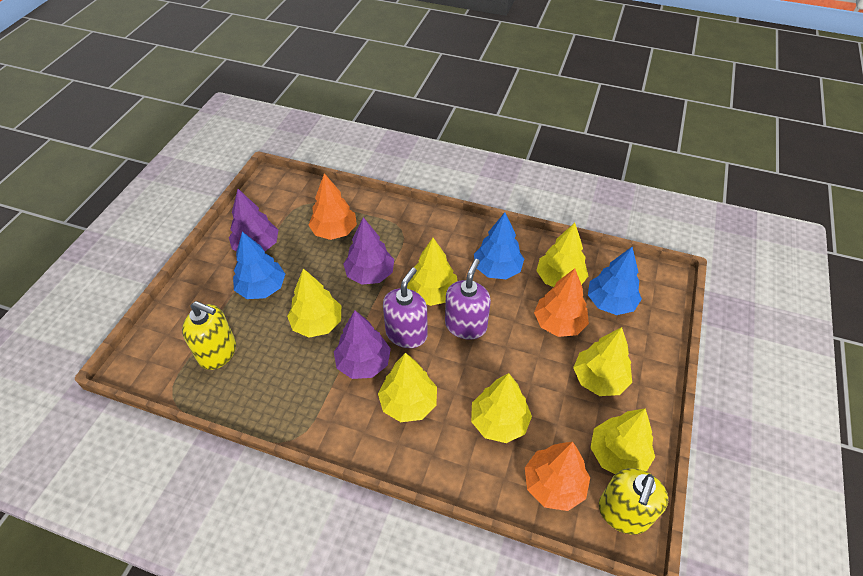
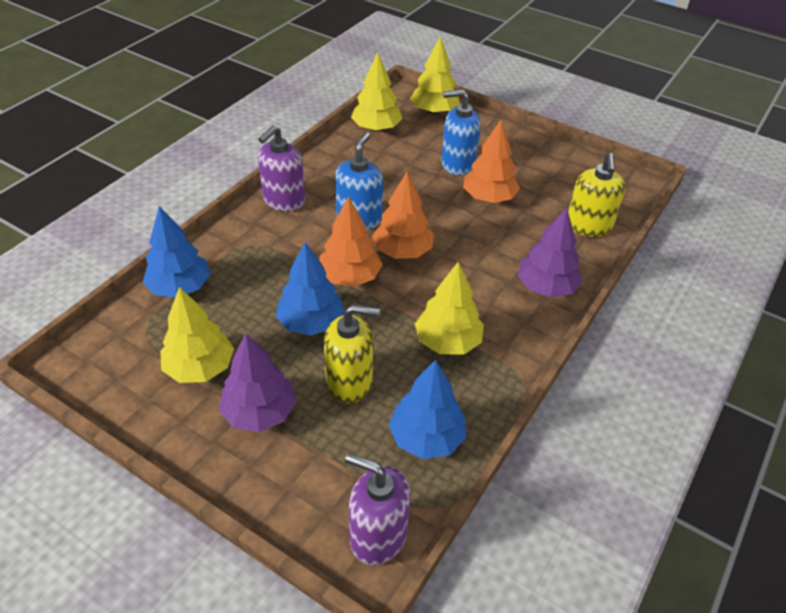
blue soap dispenser: none = 0 -> [335,132,383,230] [441,90,481,176] = 2
purple tree: [229,189,278,251] [334,310,391,379] [343,217,394,285] = 3 -> [219,333,296,432] [518,208,583,298] = 2
yellow tree: [287,268,341,338] [378,353,437,422] [407,238,457,306] [471,373,532,443] [536,223,588,287] [573,327,632,396] [590,408,655,474] = 7 -> [160,287,234,383] [351,53,403,132] [410,36,460,114] [415,262,484,354] = 4

